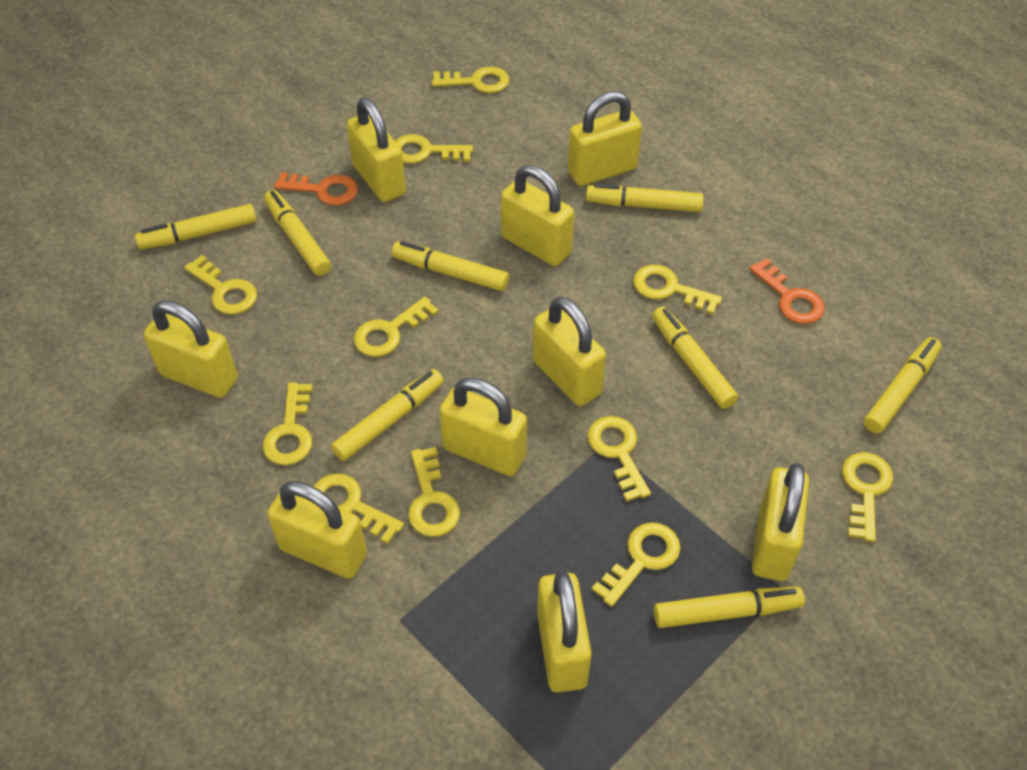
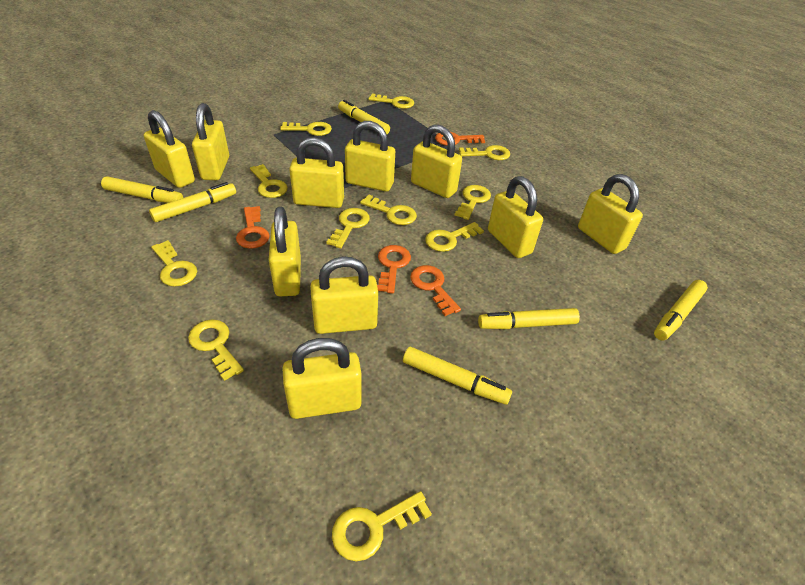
orange key: [274,172,358,206] [749,258,825,324] = 2 -> [236,206,270,249] [377,245,411,293] [410,265,461,316] [435,132,485,146] = 4
yellow marker: [135,204,257,250] [264,190,331,276] [331,369,444,461] [392,241,509,291] [586,184,704,212] [652,307,738,409] [654,586,805,628] [864,337,942,434] = 8 -> [101,176,183,203] [149,182,236,222] [338,100,390,134] [403,347,512,405] [478,308,580,329] [654,280,708,340] = 6
yellow padlock: [143,300,238,398] [267,481,367,579] [347,98,406,202] [439,378,527,476] [501,165,574,266] [533,297,606,406] [537,571,592,692] [568,91,642,186] [752,463,809,581] = 9 -> [144,110,195,188] [192,103,229,180] [269,206,301,296] [282,338,362,419] [289,137,344,208] [310,256,378,334] [345,121,395,192] [411,124,462,198] [488,176,543,258] [578,174,643,254] = 10

